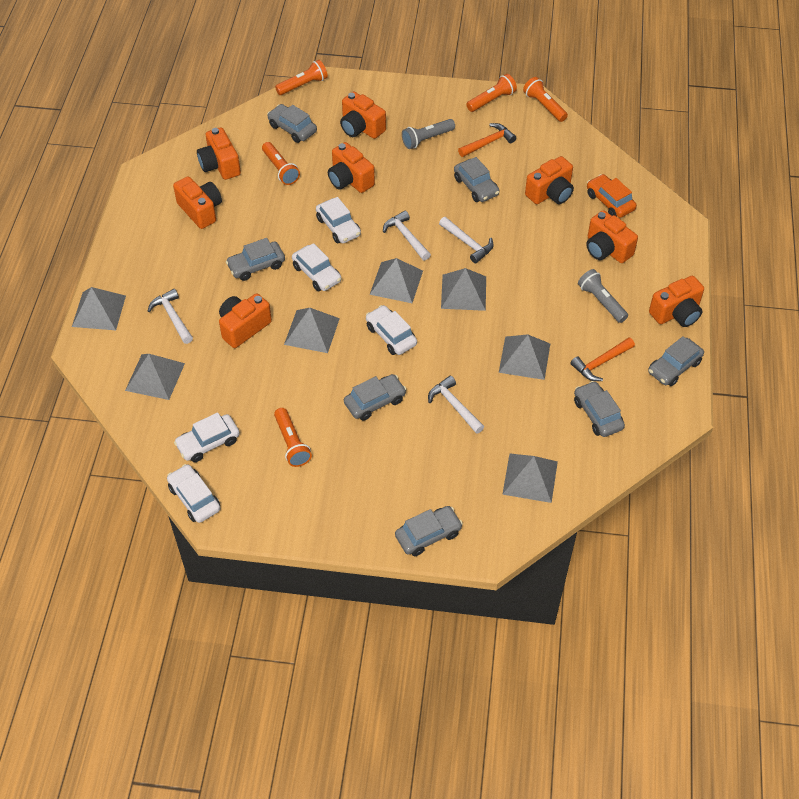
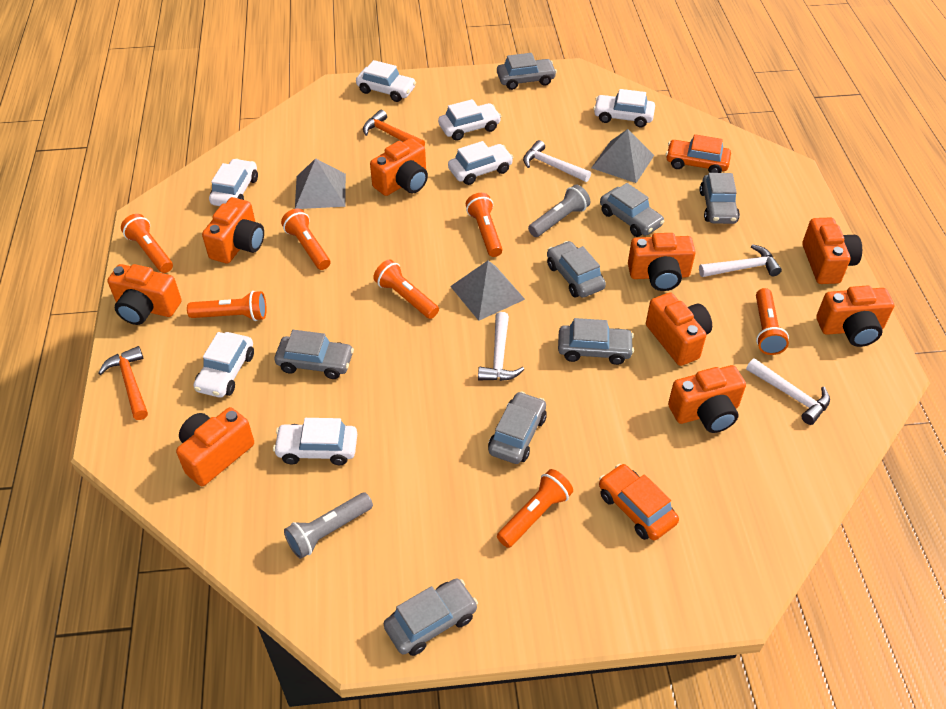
grey car: [226,238,285,281] [267,104,317,143] [344,374,406,421] [395,506,463,556] [454,157,500,202] [574,381,625,437] [648,336,704,386] = 7 -> [275,330,354,379] [384,578,478,656] [488,391,547,464] [497,53,557,90] [547,241,606,298] [558,318,634,365] [600,183,665,237] [700,173,740,224] = 8
grey pyramid: [72,287,126,330] [125,354,185,400] [284,308,340,353] [370,258,423,303] [441,268,486,311] [499,334,550,380] [502,454,558,503] = 7 -> [295,158,346,209] [450,261,525,321] [591,129,654,183] = 3
orange camera: [173,176,222,229] [197,127,241,180] [219,293,272,348] [328,142,375,193] [340,92,386,139] [525,156,574,204] [586,210,638,263] [649,276,704,327] = 8 -> [108,264,181,325] [176,407,254,486] [202,197,264,264] [370,138,428,196] [628,233,696,291] [646,292,712,366] [668,365,746,433] [802,217,862,284] [816,285,894,347] = 9
orange car: [587,174,637,218] = 1 -> [599,464,679,540] [666,134,731,173] = 2
orange flashlight: [262,142,300,185] [274,408,312,467] [275,60,328,95] [466,74,517,112] [523,77,568,122] = 5 -> [121,214,173,273] [187,291,266,321] [281,209,330,270] [373,259,439,319] [466,193,503,257] [497,469,573,548] [756,288,789,355] = 7
white car: [167,464,220,523] [174,412,240,462] [292,243,341,291] [316,197,361,243] [366,305,417,355] = 5 -> [193,332,254,398] [209,159,258,206] [273,418,357,465] [356,60,416,102] [438,99,502,141] [448,141,514,185] [593,89,655,127] = 7

